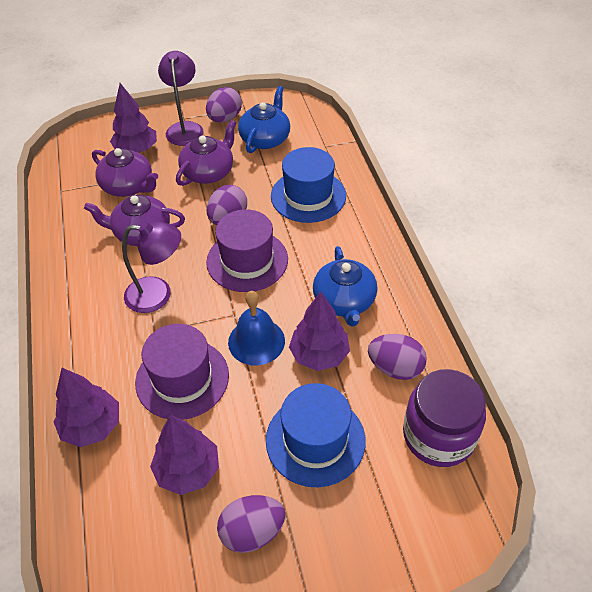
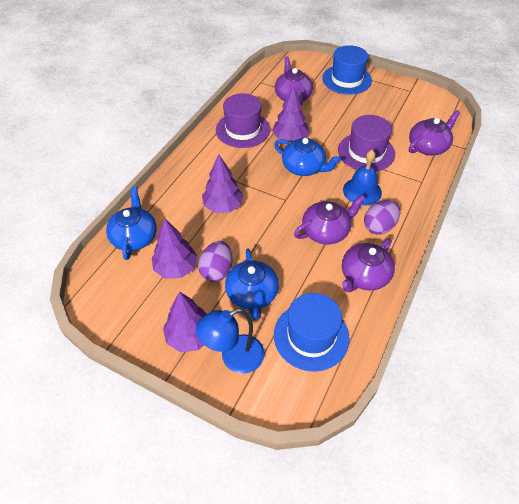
blue lamp: none = 0 -> [196,308,265,374] = 1
blue teapot: [238,86,290,153] [313,246,377,327] = 2 -> [106,186,157,260] [225,248,279,320] [274,138,341,176] = 3
purple egg: [206,87,242,123] [207,185,247,225] [217,495,285,553] [368,334,427,380] = 4 -> [198,241,233,282] [364,200,400,235] = 2
purple jar: [403,369,486,467] = 1 -> none = 0
purple lamp: [122,221,181,313] [158,51,204,146] = 2 -> none = 0
purple teapot: [84,195,185,246] [92,148,158,197] [176,120,236,186] = 3 -> [275,56,313,104] [294,195,365,245] [342,238,395,292] [409,110,460,155] = 4

